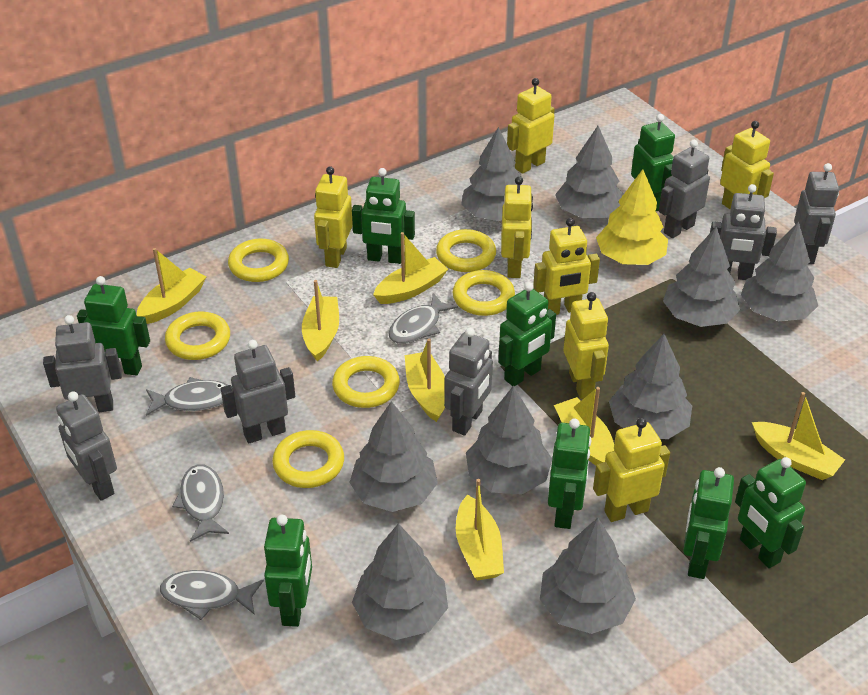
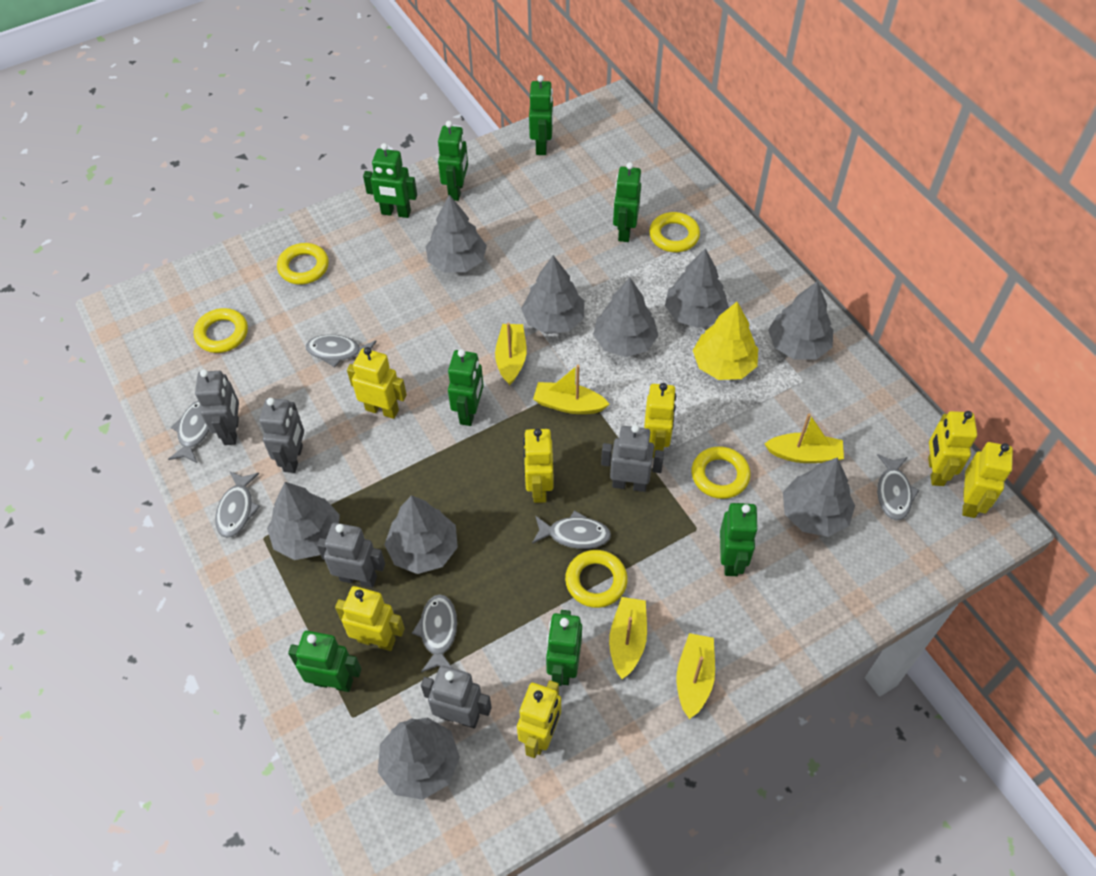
grey fish: [146,377,228,416] [160,570,264,620] [172,464,229,542] [388,293,458,344] = 4 -> [168,401,209,463] [215,471,260,538] [306,334,377,367] [412,594,457,673] [532,510,611,549] [877,454,919,521] = 6
grey robot: [43,315,122,412] [56,391,117,501] [221,340,295,444] [444,328,493,436] [659,140,710,238] [710,184,777,280] [794,163,839,264] = 7 -> [195,369,239,445] [259,398,304,473] [317,523,385,588] [421,666,492,728] [601,425,664,492] = 5
yellow boat: [137,248,206,324] [302,280,339,361] [373,232,448,304] [405,339,445,422] [456,479,504,580] [554,387,614,466] [752,392,845,480] = 7 -> [495,322,527,385] [533,365,610,414] [609,597,647,679] [676,633,715,719] [764,414,844,463] = 5
yellow ring: [165,311,230,360] [228,239,289,282] [272,430,344,488] [332,356,400,408] [436,229,496,272] [453,270,515,316] = 6 -> [194,308,248,353] [277,243,329,285] [565,550,628,608] [649,212,700,252] [692,446,751,499] = 5

